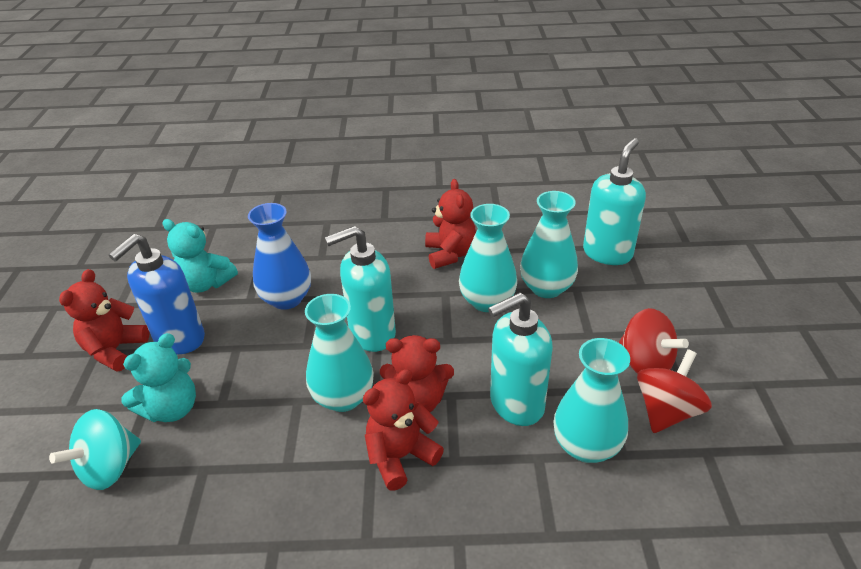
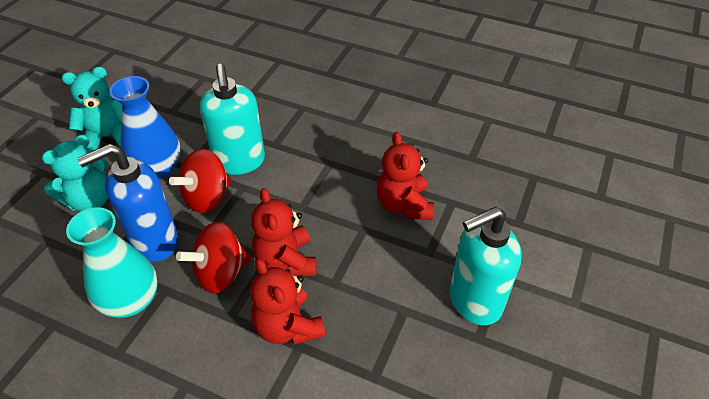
red teddy bear: [59,269,150,372] [363,369,444,491] [380,335,454,412] [425,179,476,269] = 4 -> [250,258,325,345] [251,188,316,277] [377,132,434,220] = 3
turquoise soap dispenser: [325,226,396,352] [488,292,553,426] [583,138,646,265] = 3 -> [200,64,265,175] [450,207,522,325] = 2
turquoise spinning top: [49,409,141,490] = 1 -> none = 0
turquoise vase: [305,294,374,412] [459,204,517,312] [520,191,578,298] [553,338,630,463] = 4 -> [66,207,158,318] = 1

